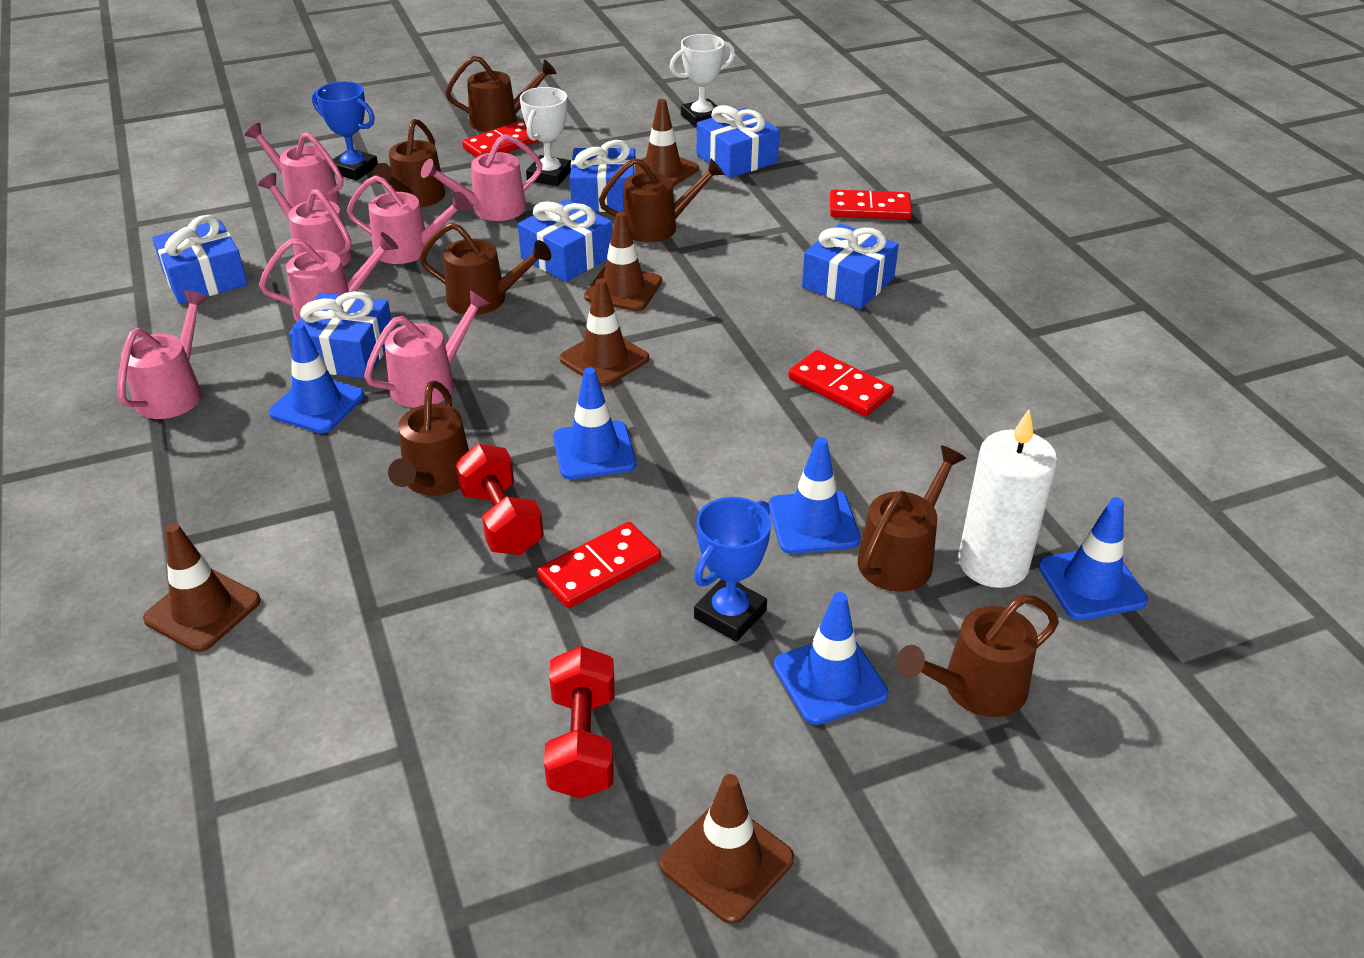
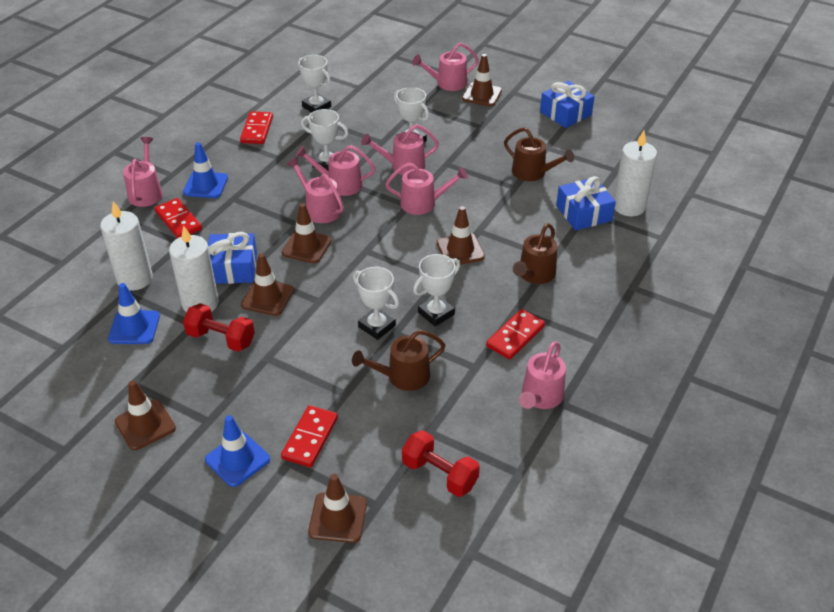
blue gift: [152,215,248,304] [289,291,393,378] [518,199,613,282] [570,140,636,212] [697,105,780,178] [802,223,899,309] = 6 -> [208,232,257,284] [540,81,595,128] [556,176,616,231] = 3
blue traffic cone: [269,323,364,433] [553,367,637,480] [769,437,860,554] [774,592,888,725] [1038,497,1148,620] = 5 -> [108,283,160,344] [183,142,228,198] [205,415,270,487] = 3
blue trophy: [312,81,378,181] [694,497,771,642] = 2 -> none = 0
brown traffic cone: [143,523,261,652] [560,279,649,387] [584,212,662,311] [636,99,699,187] [660,774,794,924] = 5 -> [115,380,176,450] [241,253,294,316] [282,203,332,263] [308,474,367,543] [437,206,485,265] [462,54,502,106] = 6
brown watering can: [372,119,445,208] [388,380,469,496] [419,222,551,315] [445,56,556,132] [599,158,724,243] [858,445,966,592] [896,594,1059,717] = 7 -> [352,330,446,391] [504,128,574,181] [513,223,557,284] = 3
white candle: [958,409,1057,588] = 1 -> [100,201,153,291] [169,225,219,313] [614,131,657,216] = 3
white trophy: [520,87,571,186] [669,34,735,127] = 2 -> [298,55,331,112] [301,109,348,171] [353,267,399,340] [394,87,429,142] [413,254,460,327] = 5

